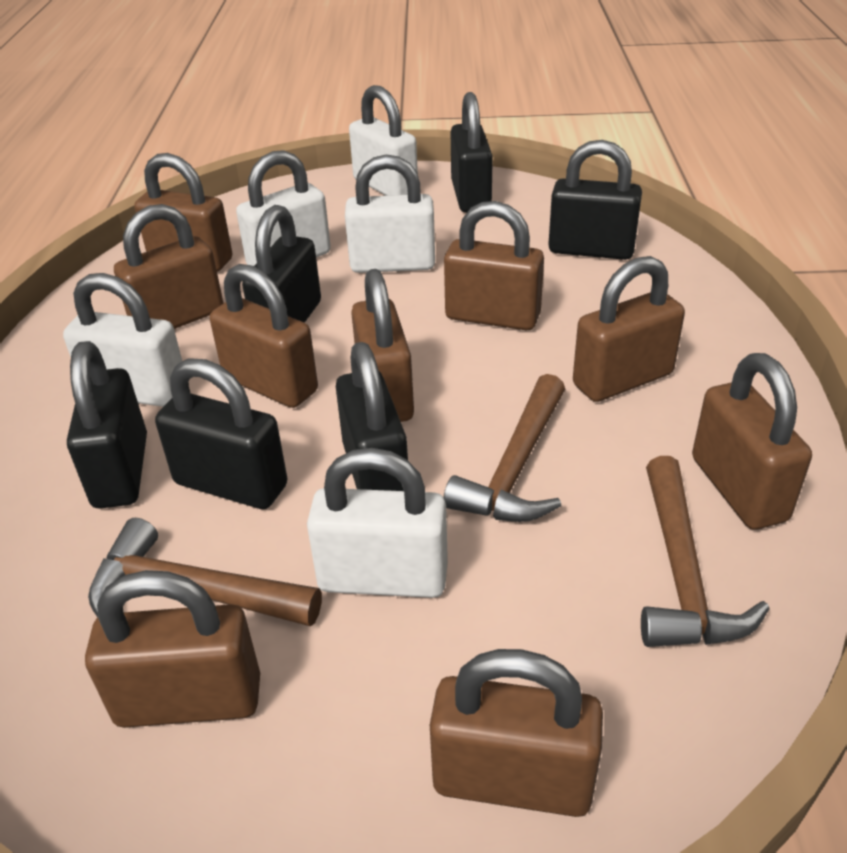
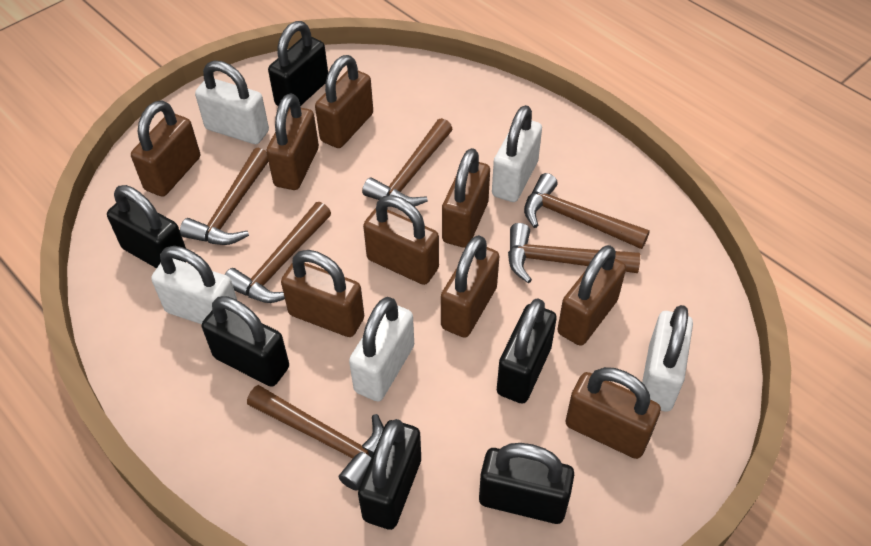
brown hammer: [88,518,322,626] [444,374,565,522] [641,456,770,647] = 3 -> [180,148,268,245] [225,202,331,303] [247,385,384,490] [362,118,452,206] [508,223,640,283] [524,173,650,249] = 6

